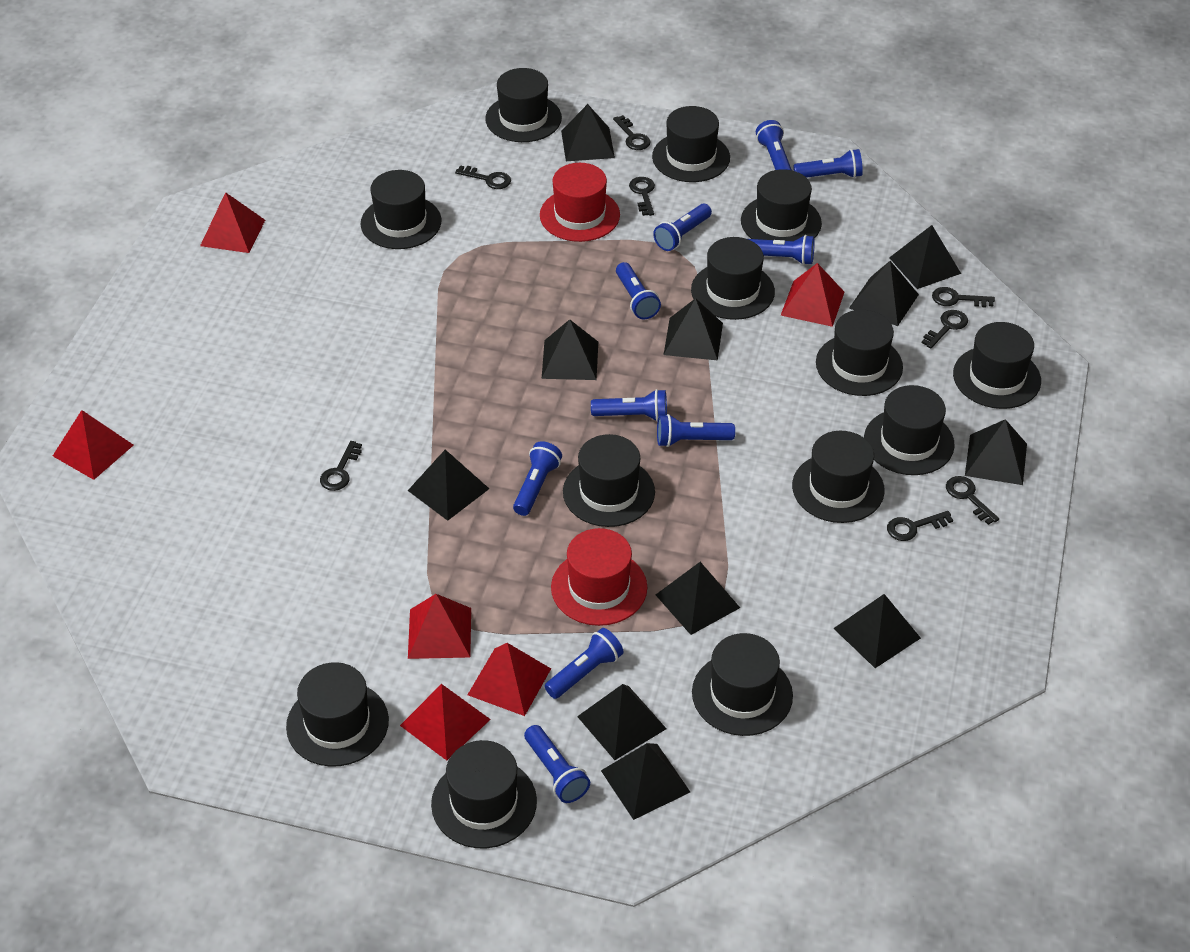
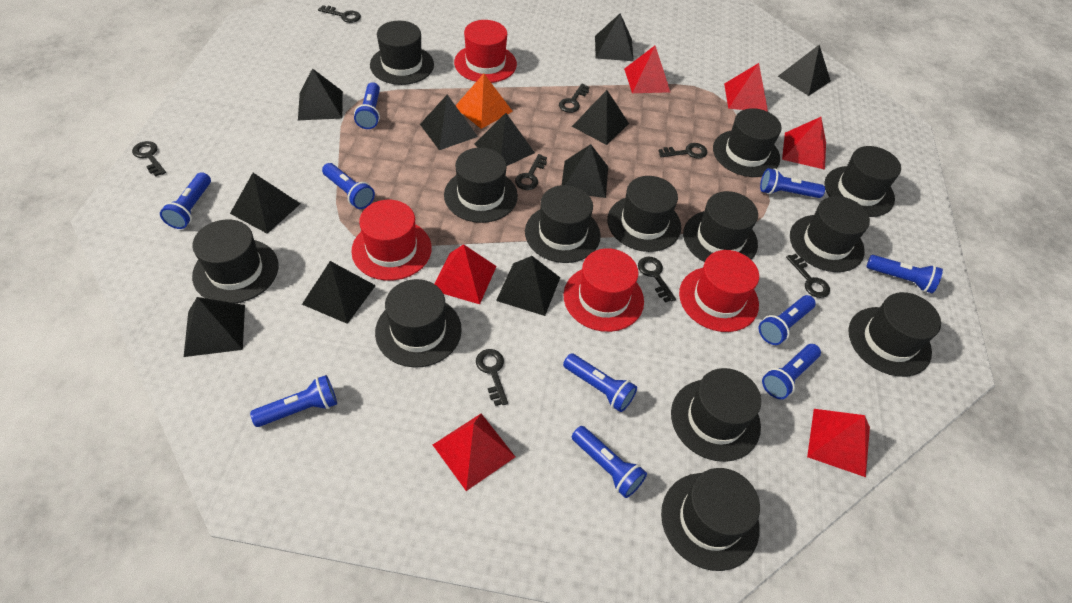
orange pyramid: none = 0 -> [455,73,513,129] = 1
red hat: [540,163,620,242] [551,528,647,626] = 2 -> [351,200,432,281] [454,20,517,83] [564,248,644,332] [679,250,759,332] = 4

